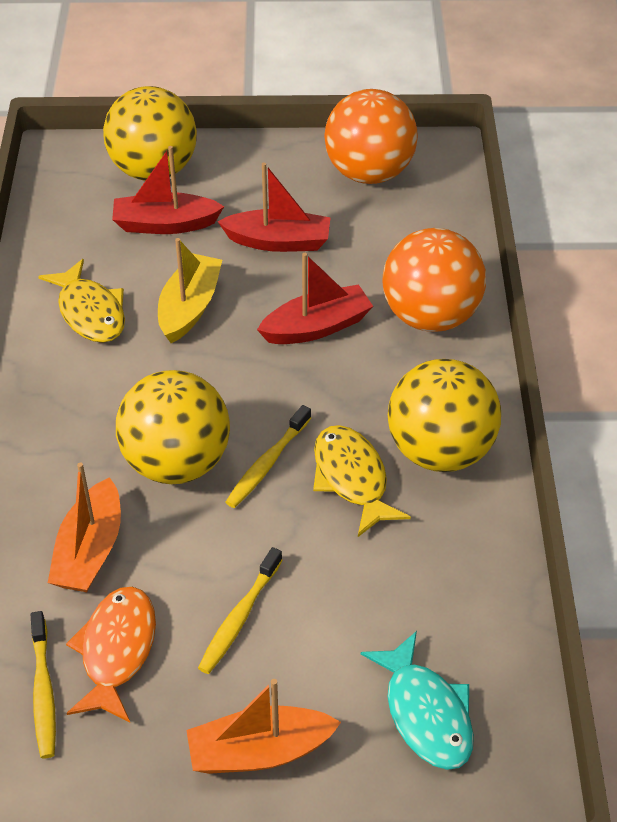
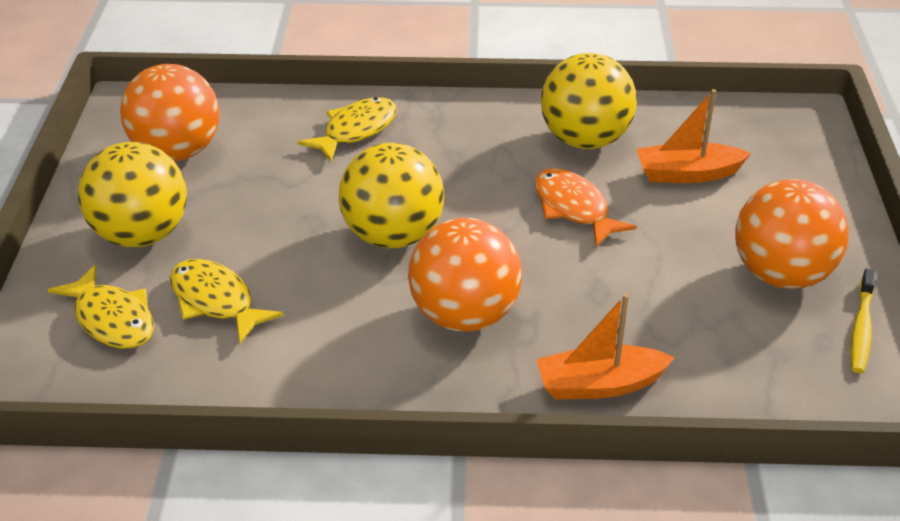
orange ball: [324,89,418,184] [382,228,486,332] = 2 -> [120,64,219,161] [408,218,522,332] [735,179,849,289] = 3
red boat: [112,146,224,234] [218,163,331,252] [257,253,373,344] = 3 -> none = 0
turquoise fish: [361,631,474,770] = 1 -> none = 0
yellow boat: [158,238,222,343] = 1 -> none = 0
yellow fish: [38,259,125,343] [313,425,411,537] = 2 -> [48,265,154,349] [170,259,284,343] [297,97,397,162] = 3
yellow toothbrush: [31,611,56,758] [198,547,282,674] [225,405,311,508] = 3 -> [851,269,876,373] = 1

